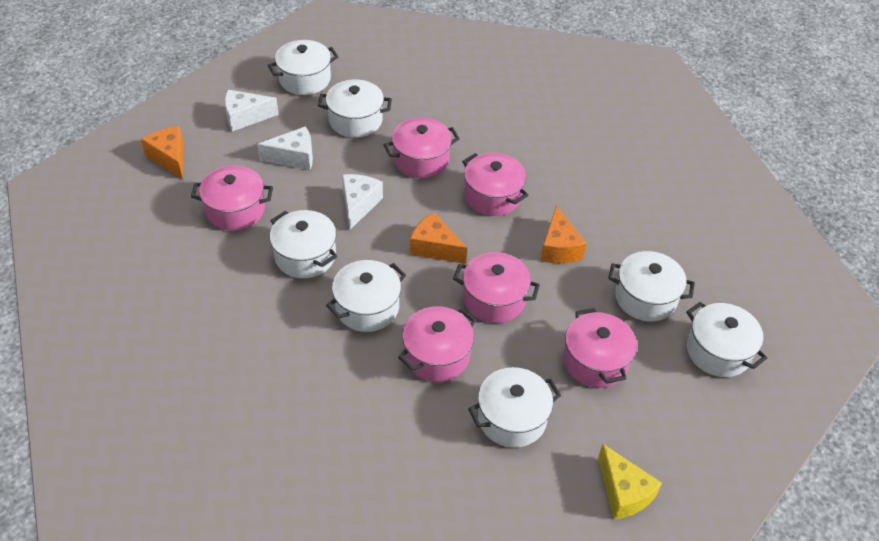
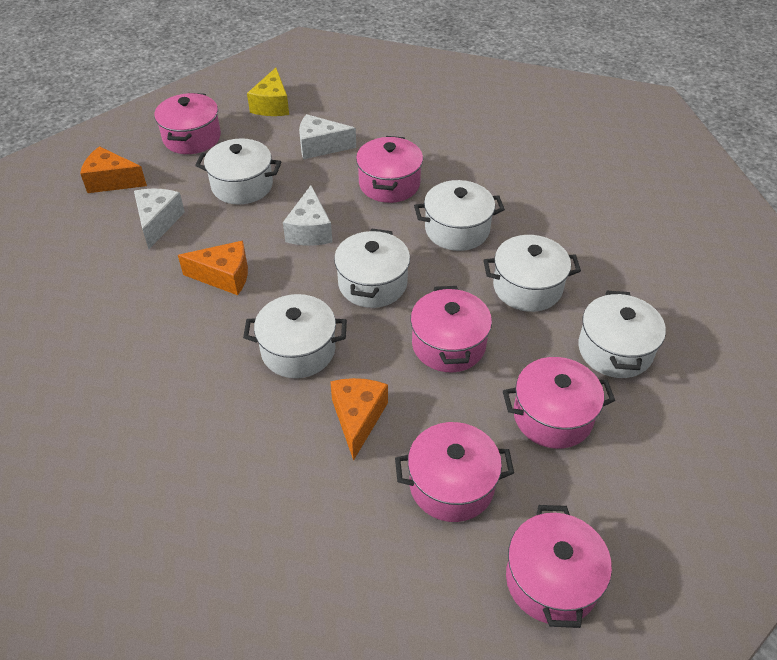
white pot: [268,40,338,95] [270,210,337,278] [318,80,392,138] [326,260,406,332] [468,367,561,448] [608,251,695,321] [686,302,767,377] = 7 -> [195,138,281,205] [243,294,347,378] [334,229,410,308] [414,180,505,251] [483,235,581,312] [578,291,666,378] = 6

